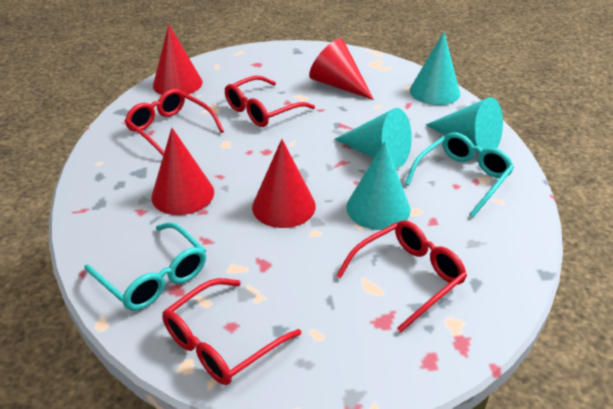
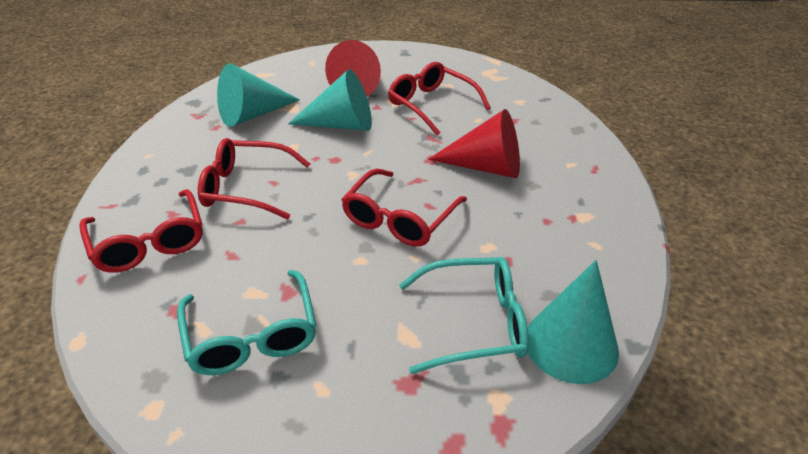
red cone: [151,128,214,215] [153,24,203,95] [252,139,316,228] [309,39,374,100] = 4 -> [325,40,381,96] [428,109,520,178] = 2
turquoise cone: [335,108,412,168] [346,141,410,230] [410,32,460,105] [426,97,503,152] = 4 -> [217,63,300,127] [288,69,372,131] [527,260,619,384] = 3

